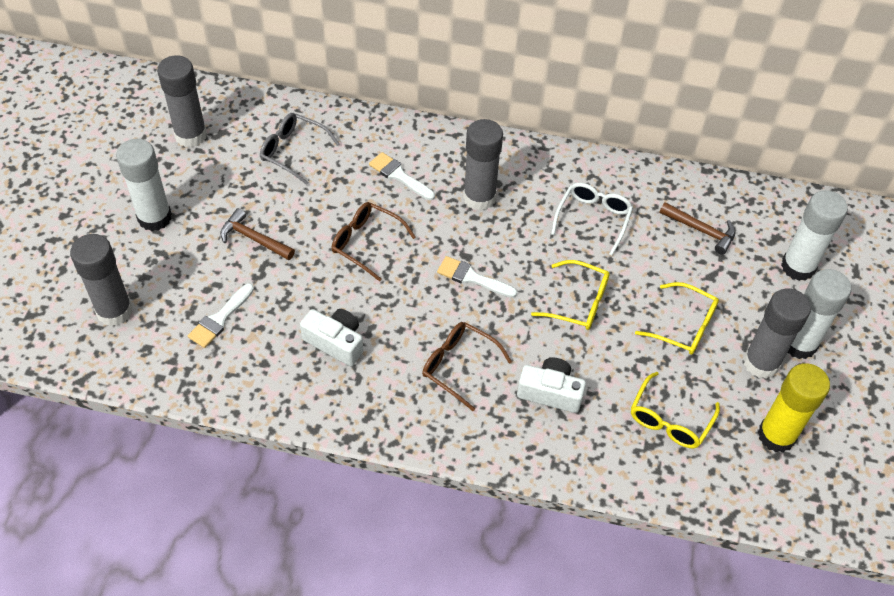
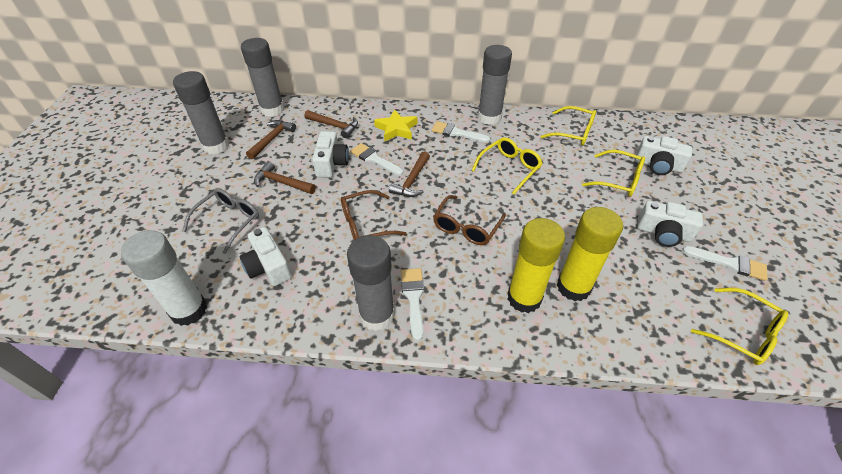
brown hammer: [220,208,295,260] [659,202,735,255] = 2 -> [246,120,296,159] [254,161,316,194] [305,110,358,138] [389,151,430,197] = 4
white brush: [188,283,254,348] [369,152,435,200] [437,256,517,298] = 3 -> [350,143,403,175] [401,268,424,341] [432,121,490,142] [682,246,768,281] = 4
white camera: [300,309,363,366] [517,358,586,413] = 2 -> [239,227,292,286] [312,131,349,178] [635,136,692,175] [637,201,703,247] = 4
white glasses: [551,183,633,255] = 1 -> none = 0
white glue stick: [116,139,172,231] [781,190,848,281] [787,269,851,359] = 3 -> [121,230,207,326] = 1
yellow glasses: [531,260,610,330] [631,372,720,448] [635,282,719,355] = 3 -> [471,137,543,195] [541,106,596,146] [582,150,645,197] [691,288,788,365] = 4
yellow glue stick: [758,363,830,453] = 1 -> [507,218,565,313] [557,207,623,301] = 2
yellow star: none = 0 -> [374,109,417,142] = 1

